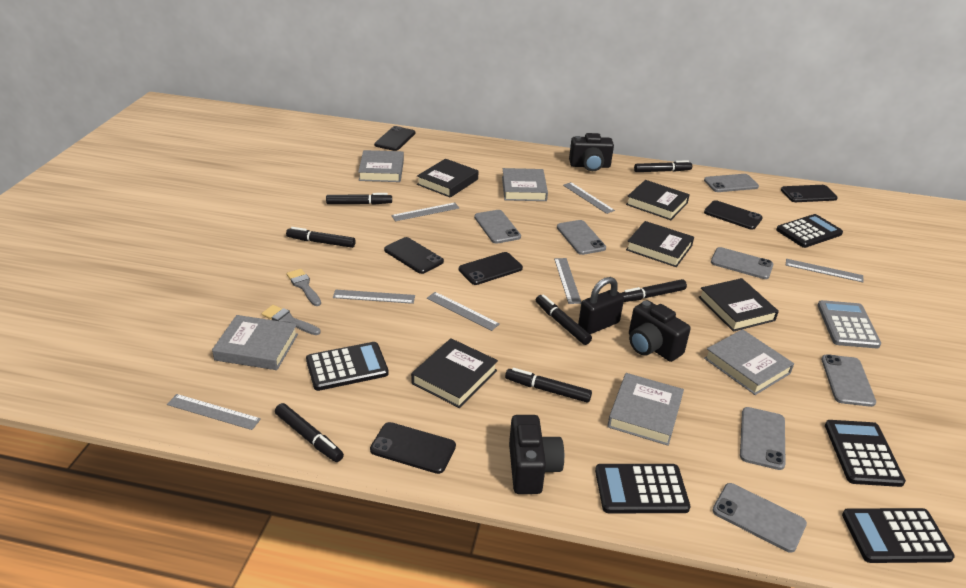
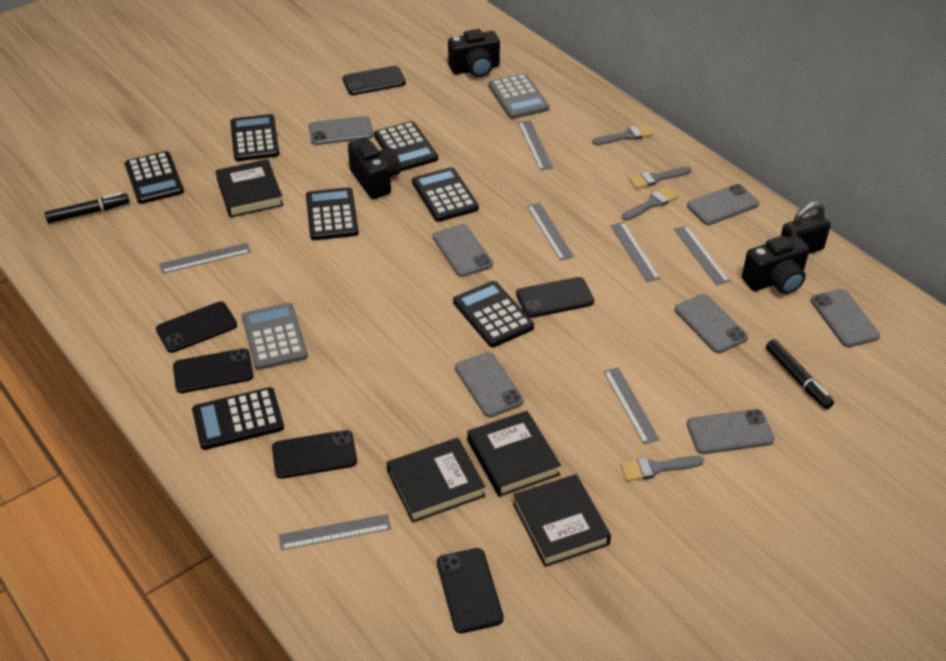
black book: [411,338,498,408] [417,159,479,198] [626,180,690,220] [626,221,694,267] [699,278,779,332] = 5 -> [216,159,284,218] [387,438,485,523] [467,411,561,497] [513,474,611,567] = 4
black calculator: [306,342,389,391] [595,464,690,513] [776,214,843,248] [825,420,906,487] [842,508,955,563] = 5 -> [125,151,184,204] [192,387,284,450] [230,114,280,161] [306,187,359,240] [374,121,438,171] [412,167,479,222] [453,281,534,347] = 7
black marker: [275,403,344,462] [286,227,356,248] [326,193,392,205] [505,368,592,403] [536,294,592,345] [620,279,687,302] [634,160,692,172] = 7 -> [45,192,130,223] [766,339,834,409] = 2
grey book: [212,315,298,370] [358,150,404,182] [502,168,548,201] [607,373,684,446] [704,329,794,395] = 5 -> none = 0
grey brush: [262,305,321,335] [286,269,321,306] = 2 -> [592,124,654,145] [621,456,704,481] [622,187,678,221] [628,166,691,189] = 4
grey calculator: [817,300,881,348] = 1 -> [242,303,308,370] [488,73,549,119] = 2

